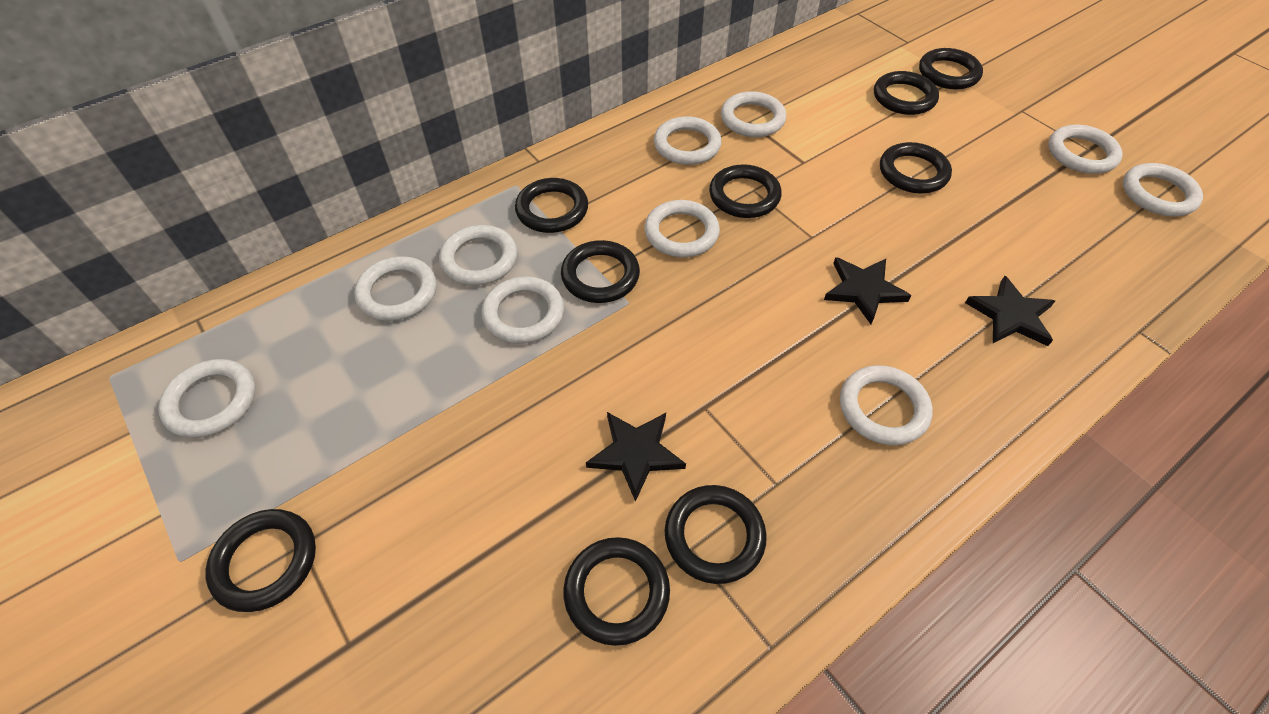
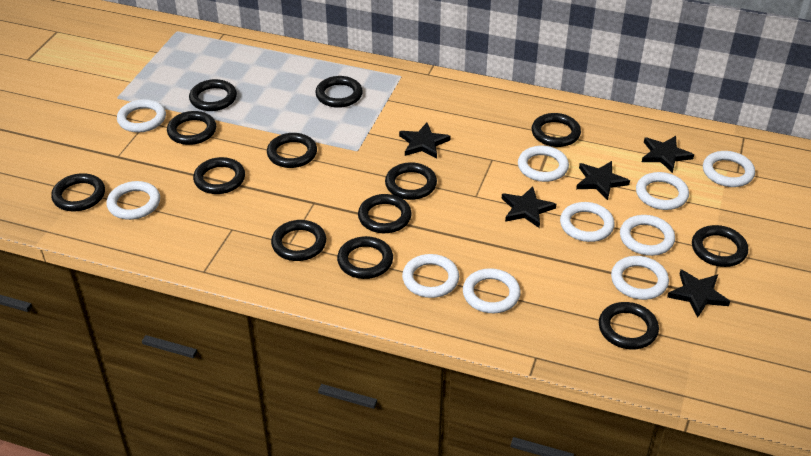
black ring: [205,509,316,612] [515,178,588,233] [561,240,640,303] [563,537,670,646] [665,485,767,584] [709,164,782,218] [874,71,939,115] [880,142,952,193] [919,48,983,89] = 9 -> [51,173,105,211] [167,111,216,145] [189,79,237,111] [193,157,245,194] [267,133,317,168] [271,220,326,261] [315,76,363,108] [337,236,393,279] [358,194,412,233] [385,162,437,200] [532,113,581,147] [599,302,659,349] [692,225,748,267] = 13
black star: [586,412,686,502] [824,257,911,324] [965,276,1055,346] = 3 -> [399,123,450,159] [502,186,556,228] [576,161,630,200] [642,136,694,173] [667,269,730,318] = 5

